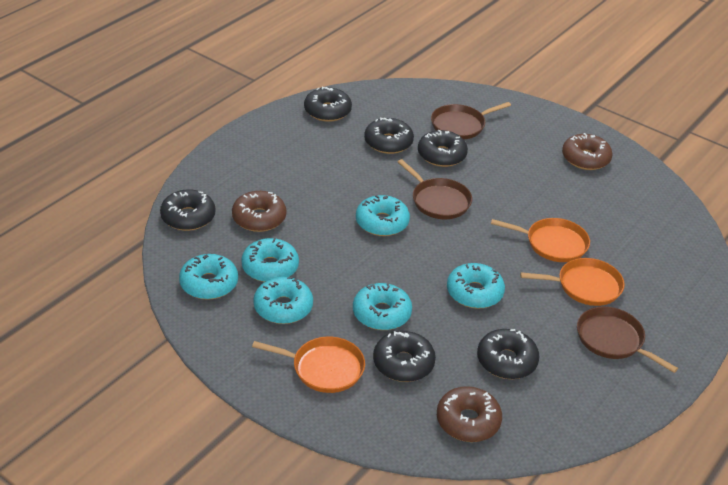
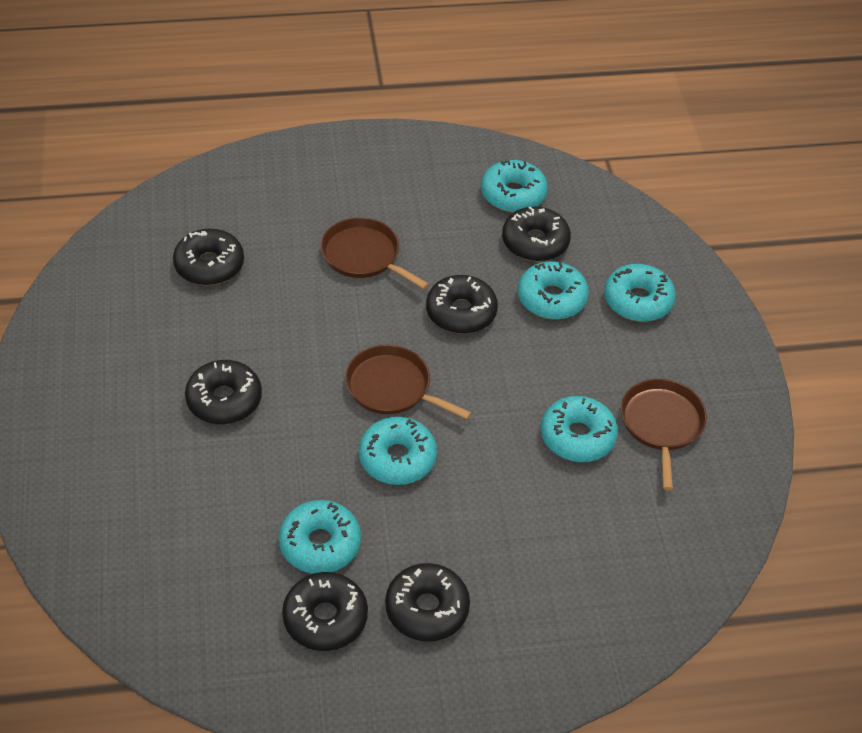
brown donut: [232,191,287,232] [437,386,502,442] [562,133,613,170] = 3 -> none = 0
orange pan: [252,337,365,393] [491,218,590,262] [520,258,625,306] = 3 -> none = 0

